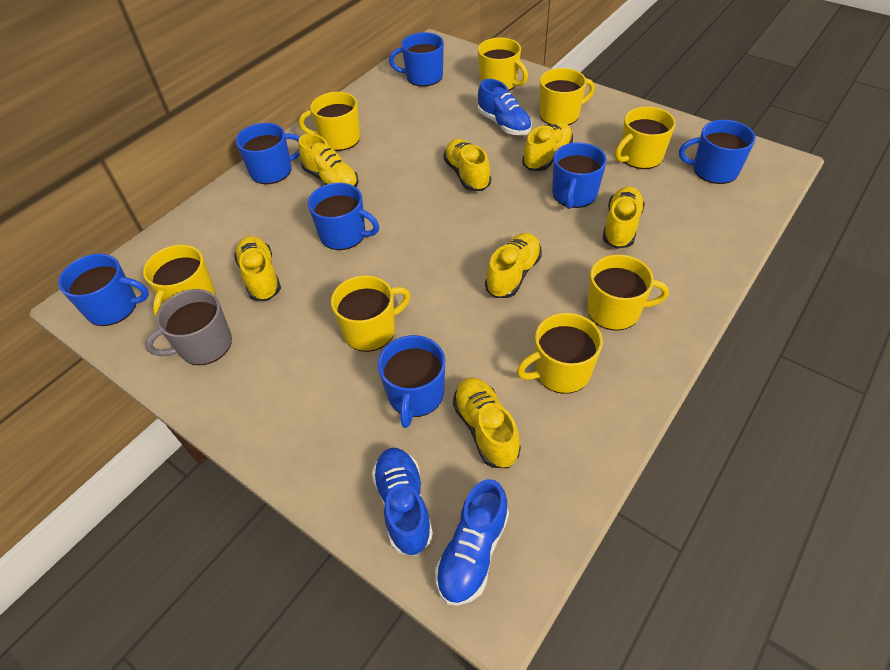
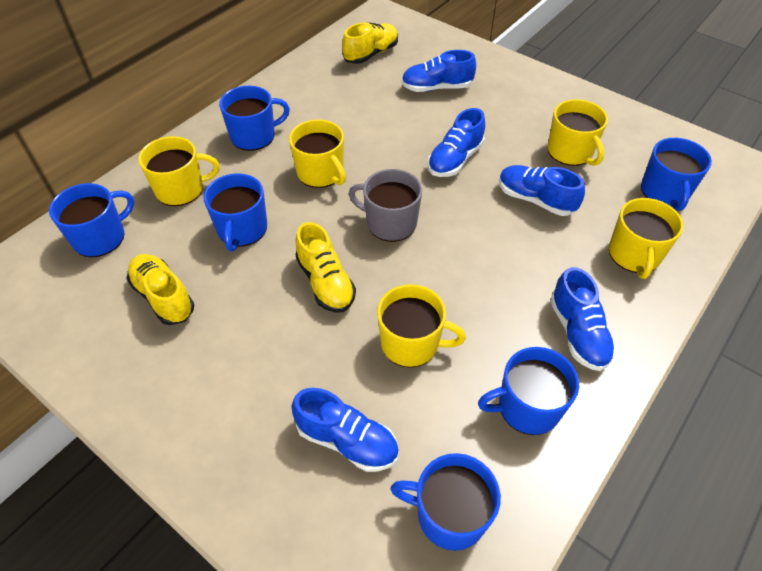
blue mug: [58,254,149,326] [236,123,300,184] [308,183,379,250] [378,335,445,428] [389,32,444,87] [552,142,607,209] [679,120,756,184] = 7 -> [49,183,134,257] [203,173,267,251] [219,86,290,151] [390,453,501,551] [478,347,579,435] [641,138,712,211] = 6
blue shoe: [372,448,433,556] [435,479,509,606] [478,79,532,135] = 3 -> [292,388,399,472] [401,50,476,92] [427,108,485,177] [499,165,585,216] [550,267,616,371] = 5
yellow mug: [143,245,215,317] [299,92,360,151] [331,275,410,352] [478,38,528,91] [517,313,603,394] [539,68,595,125] [587,254,669,331] [615,107,676,169] = 8 -> [138,136,220,206] [289,120,346,188] [377,284,466,368] [548,99,608,166] [609,198,683,279] = 5
yellow shoe: [234,236,281,301] [298,134,359,188] [443,139,491,191] [453,377,521,468] [485,233,542,298] [522,122,573,171] [603,186,645,249] = 7 -> [126,254,194,325] [295,222,356,313] [342,23,398,64] = 3

